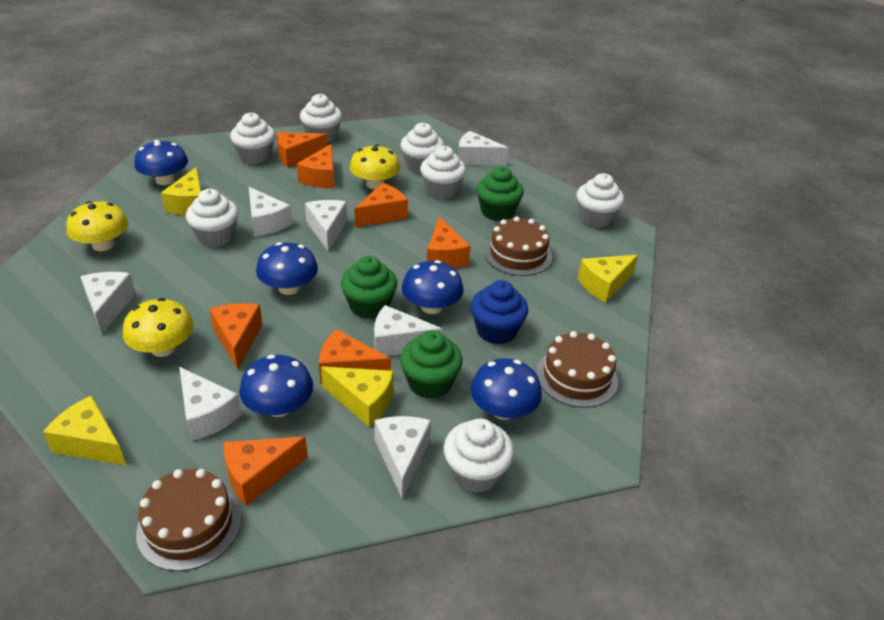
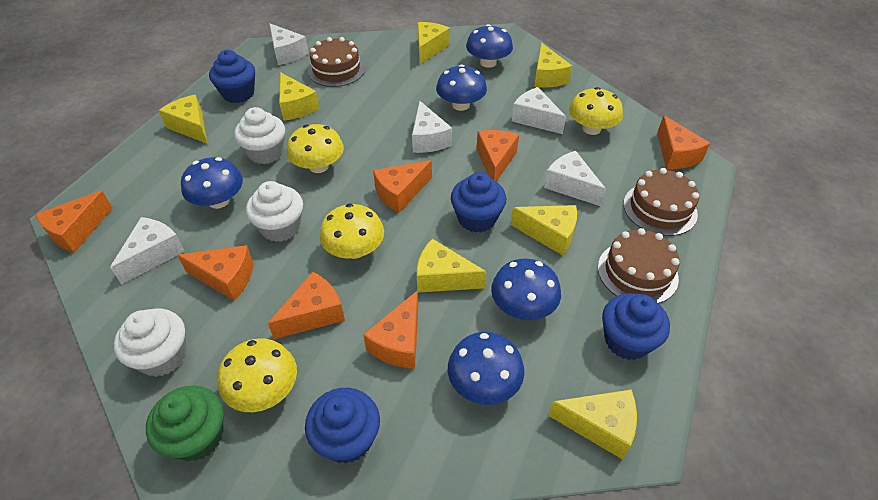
blue cupcake: [471,280,528,344] = 1 -> [209,50,255,103] [305,388,380,464] [451,172,506,233] [602,293,670,360] = 4
green cupcake: [341,256,397,319] [400,330,463,399] [476,166,524,221] = 3 -> [146,385,223,461] = 1
white cheese: [80,272,136,334] [179,367,242,441] [249,187,292,237] [305,200,347,251] [374,305,442,356] [374,416,431,499] [458,131,508,165] = 7 -> [110,217,185,284] [269,23,309,65] [412,101,452,153] [512,87,566,134] [544,151,606,206] = 5
white cupcake: [186,189,239,247] [230,112,275,164] [300,94,342,143] [401,123,444,174] [420,146,466,199] [444,418,514,493] [576,173,624,228] = 7 -> [114,308,186,377] [234,107,285,164] [246,181,303,242] = 3
yellow cheese: [43,395,126,465] [161,167,201,215] [321,366,393,427] [578,255,638,303] = 4 -> [159,95,207,144] [279,72,319,120] [417,239,487,292] [418,22,450,64] [510,205,577,256] [534,43,572,88] [548,389,637,459] = 7
yellow mushroom: [66,201,129,251] [123,298,194,357] [350,144,400,189] = 3 -> [218,338,297,412] [287,124,344,173] [320,203,384,259] [569,87,623,135] = 4

